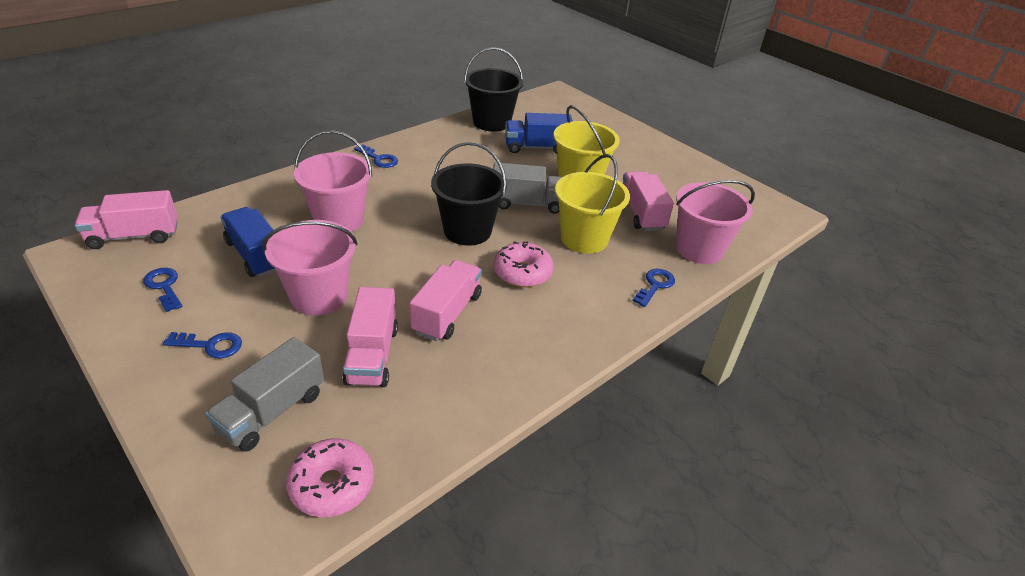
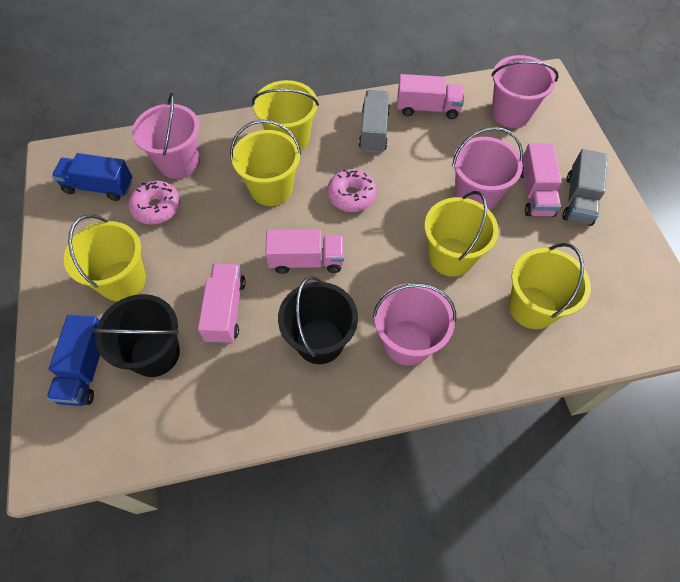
blue key: [143,268,183,312] [163,332,242,358] [354,144,398,168] [633,269,675,307] = 4 -> none = 0
pink bucket: [262,220,358,316] [294,130,372,232] [676,180,755,264] = 3 -> [132,93,200,179] [373,283,456,366] [452,127,523,210] [491,55,559,128] = 4
yellow bucket: [553,105,620,177] [555,154,630,254] = 2 -> [64,215,146,301] [230,120,301,206] [252,80,319,151] [424,191,499,277] [509,243,591,329] = 5

